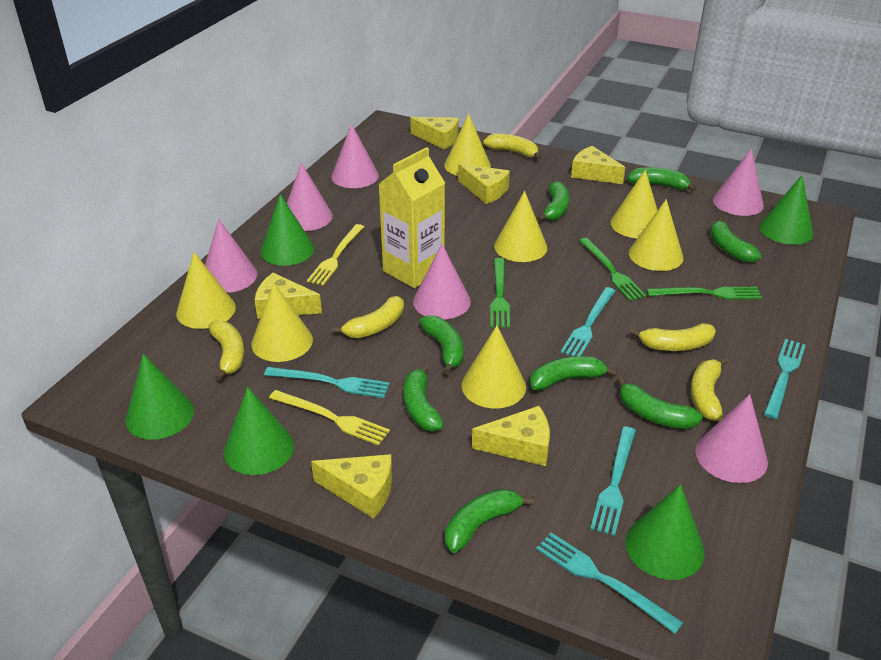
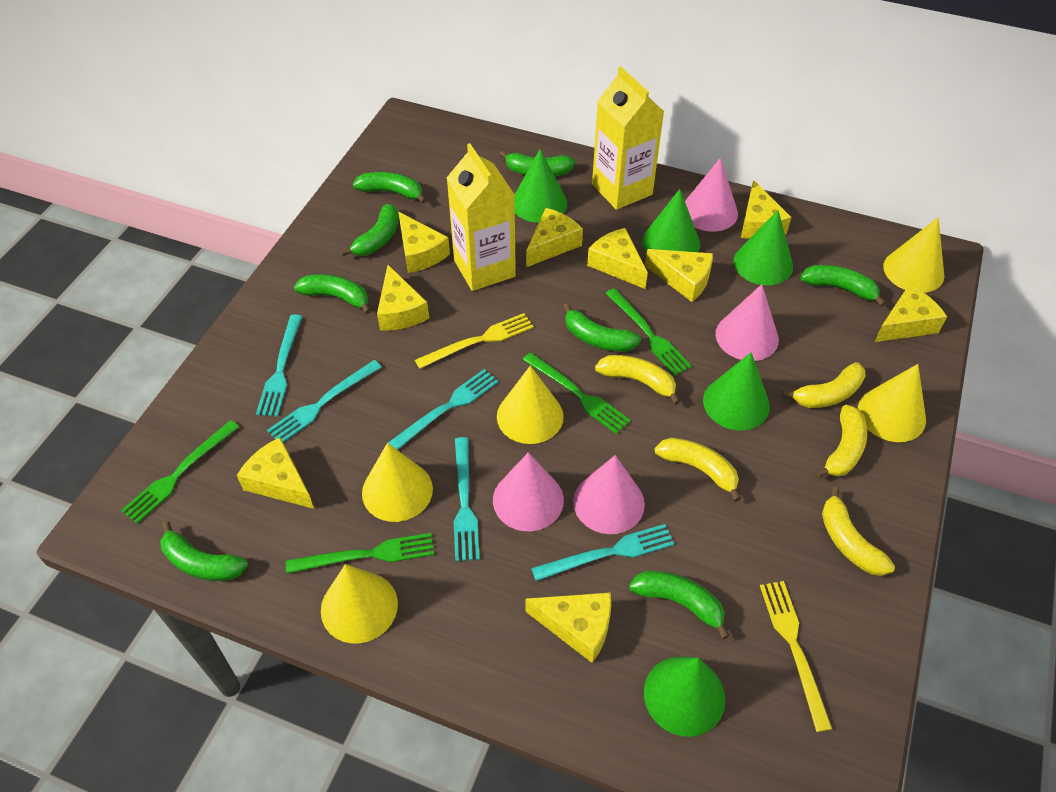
green fork: [490,258,510,328] [579,238,646,301] [647,287,762,299] = 3 -> [121,420,239,524] [286,533,434,574] [523,352,631,434] [605,288,692,376] = 4
pink cone: [205,219,257,293] [287,163,333,231] [331,124,379,188] [413,244,471,319] [695,394,768,483] [713,149,764,216] = 6 -> [493,452,564,531] [573,455,645,534] [685,157,738,232] [716,284,779,361] = 4
yellow carton: [378,147,445,288] = 1 -> [447,143,516,291] [592,66,664,210] = 2
yellow cheese: [255,273,322,319] [311,454,392,519] [410,117,459,150] [458,164,510,204] [472,406,550,466] [571,146,625,184] = 6 -> [237,437,314,509] [377,265,429,330] [399,212,450,273] [526,208,583,267] [526,592,611,663] [587,228,648,289] [645,249,713,302] [741,180,791,239] [875,285,947,342] = 9
yellow cone: [176,252,236,329] [251,282,313,362] [444,113,491,176] [462,325,526,408] [494,191,547,262] [610,170,658,239] [629,199,683,271] = 7 -> [321,564,398,644] [362,443,433,522] [497,366,564,444] [858,364,926,442] [883,217,944,293] = 5

